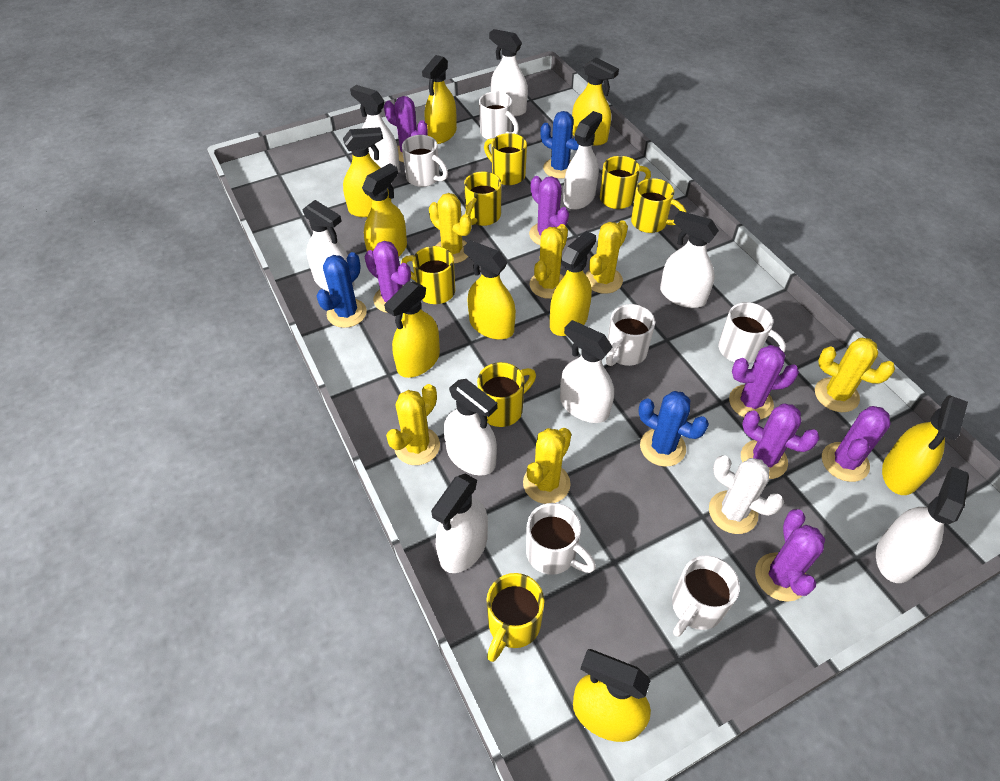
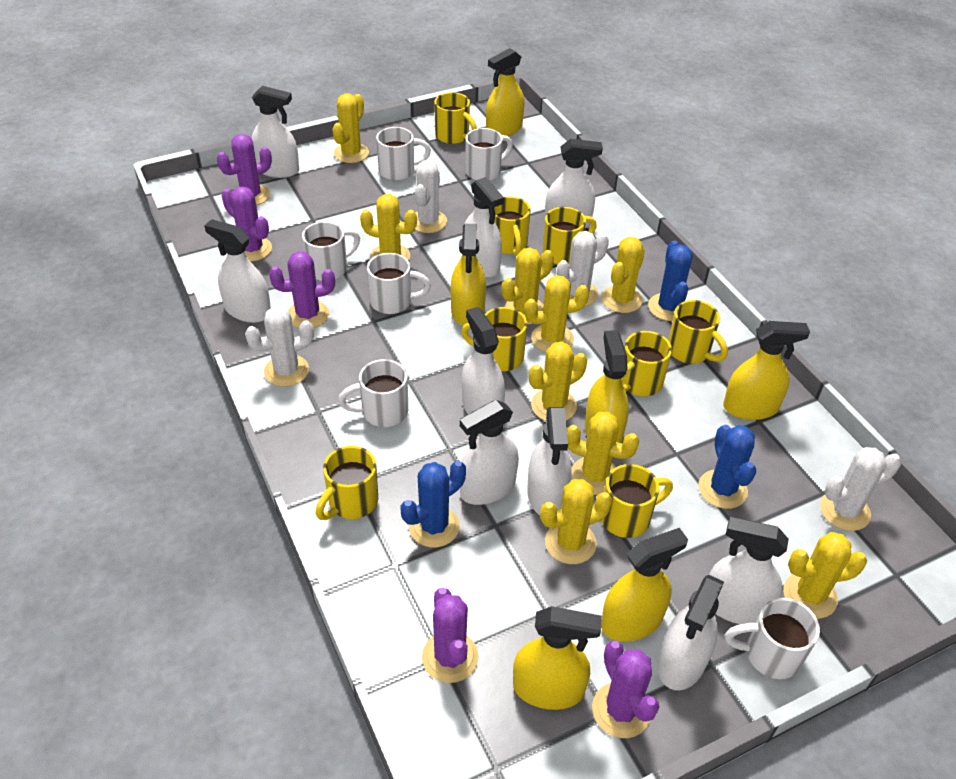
purple cactus: [365,241,411,313] [384,96,428,162] [529,176,569,245] [729,345,799,419] [741,403,820,479] [755,509,825,602] [822,406,891,482] = 7 -> [217,134,272,205] [222,187,272,262] [269,251,335,328] [422,588,479,683] [592,641,659,738] = 5
white cactus: [709,455,784,534] = 1 -> [245,307,314,387] [415,160,447,233] [557,231,609,307] [820,447,901,531] = 4
yellow cactus: [386,384,440,465] [429,193,472,264] [523,428,571,504] [530,224,568,299] [585,220,628,294] [815,338,895,412] = 6 -> [332,93,369,163] [360,194,417,261] [502,248,554,325] [524,275,589,352] [529,342,587,421] [540,479,612,564] [567,412,639,495] [601,237,645,313] [783,532,867,619] = 9
yellow mug: [401,246,455,304] [464,171,502,226] [477,362,536,427] [484,133,527,185] [486,573,545,662] [600,156,651,209] [631,178,686,233] = 7 -> [315,446,378,520] [434,92,477,144] [461,307,527,371] [494,196,531,256] [543,207,597,264] [601,464,673,538] [621,331,672,396] [668,300,728,364] = 8
yellow spray bottle: [343,127,391,217] [362,163,407,257] [384,281,440,378] [422,55,457,144] [464,240,516,340] [550,231,596,336] [572,57,619,145] [573,649,651,742] [882,395,968,495] = 9 -> [450,224,486,326] [486,48,525,136] [513,606,602,710] [585,330,629,443] [601,528,688,642] [723,321,810,420] = 6

